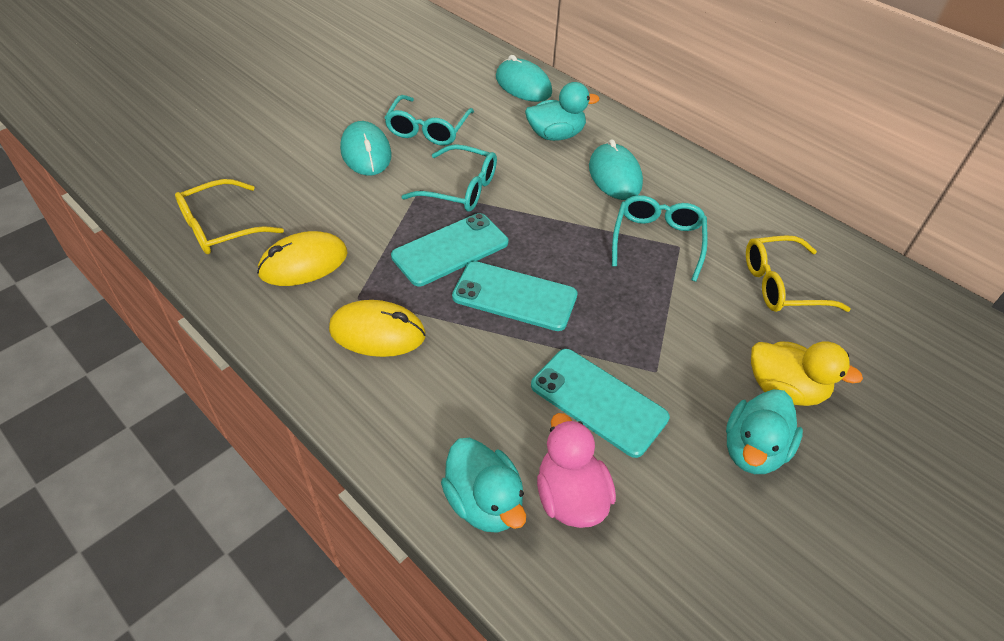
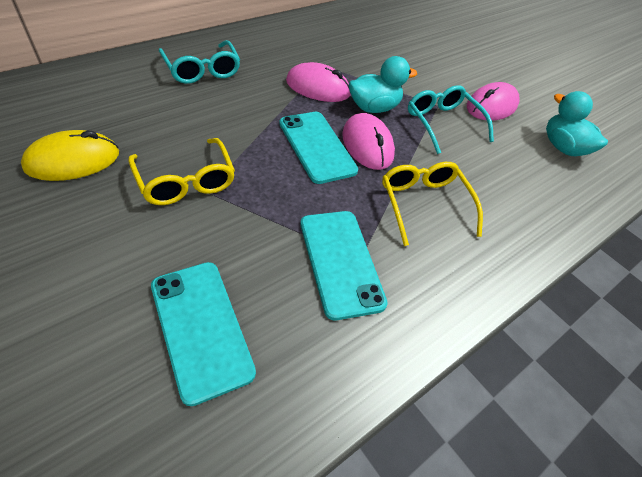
pink duck: [537,413,616,528] = 1 -> none = 0
pink mouse: none = 0 -> [286,62,351,102] [342,113,395,170] [467,82,520,120] = 3
turquoise duck: [441,438,526,533] [525,82,599,141] [726,389,803,474] = 3 -> [349,56,417,113] [546,91,608,156] = 2
turquoise glasses: [384,95,474,146] [401,144,497,212] [612,195,708,282] = 3 -> [158,40,240,84] [408,85,494,154] = 2
turquoise mouse: [340,121,392,176] [496,55,552,102] [589,139,643,200] = 3 -> none = 0
yellow duck: [751,341,863,406] = 1 -> none = 0
yellow mouse: [257,231,348,286] [329,300,426,357] = 2 -> [21,130,119,181] = 1

